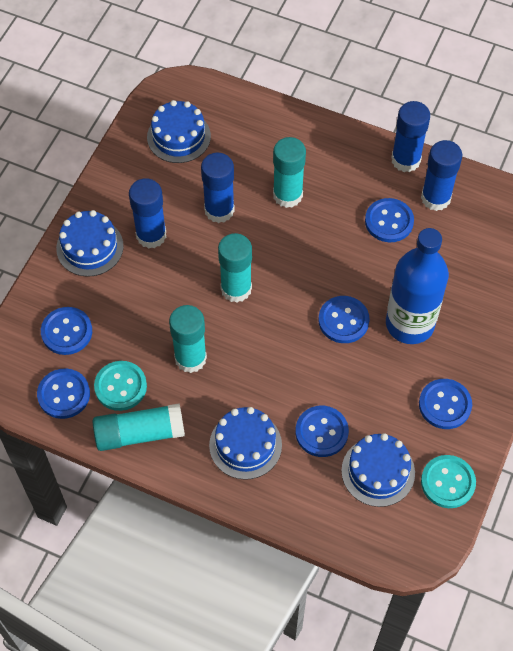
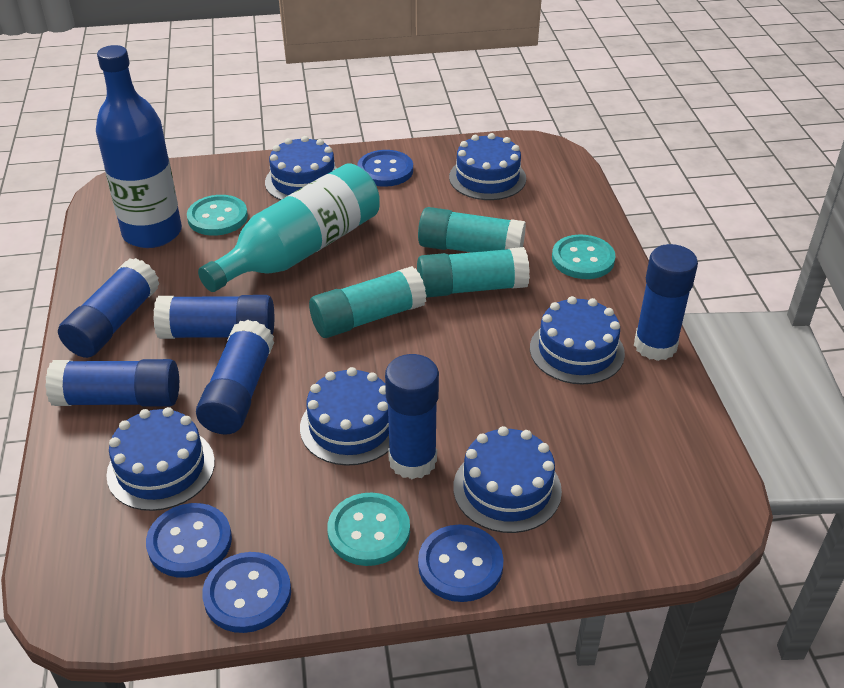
blue button: [37,368,90,419] [41,307,92,355] [295,406,349,457] [318,296,370,343] [365,198,414,242] [419,379,472,429] = 6 -> [146,503,232,578] [202,552,291,633] [357,150,413,187] [418,524,503,602] = 4
blue cake: [56,210,124,277] [147,100,211,163] [209,407,282,480] [341,433,415,507] = 4 -> [106,407,215,511] [265,136,337,200] [300,367,389,466] [449,133,526,200] [453,426,562,533] [530,296,625,384] = 6
blue glue stick: [129,178,166,249] [201,153,235,223] [391,101,430,172] [421,140,462,211] = 4 -> [45,359,179,407] [58,258,160,358] [153,295,274,339] [196,320,274,435] [385,354,439,479] [634,244,698,361] = 6
turquoise bottle: none = 0 -> [198,163,380,292] = 1
turquoise button: [94,361,147,411] [421,455,476,508] = 2 -> [187,195,248,236] [327,493,410,566] [552,234,616,279] = 3
turquoise glue stick: [93,403,185,451] [169,305,207,373] [218,233,252,303] [273,137,306,208] = 4 -> [309,266,427,338] [417,247,530,298] [418,207,526,252] = 3

